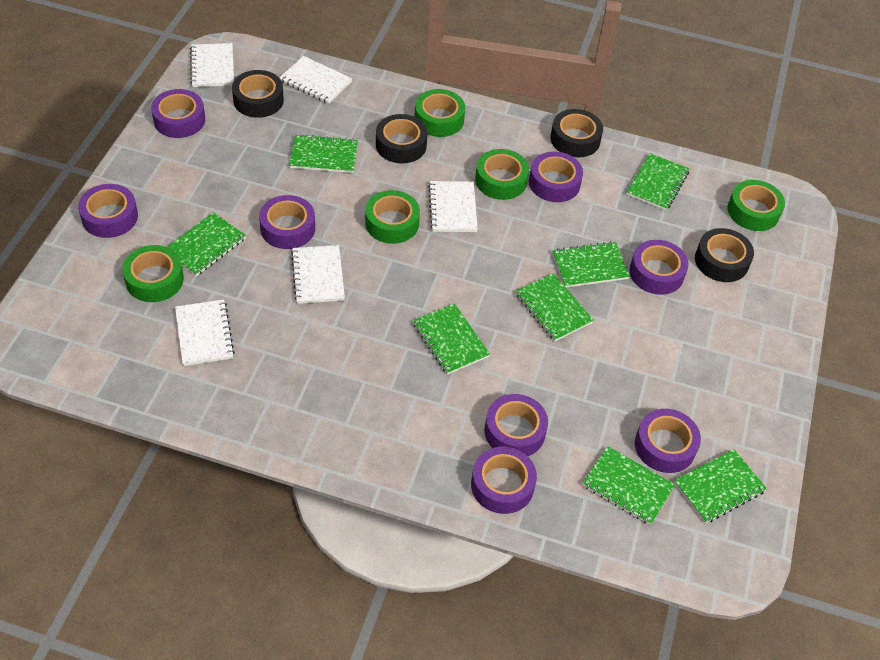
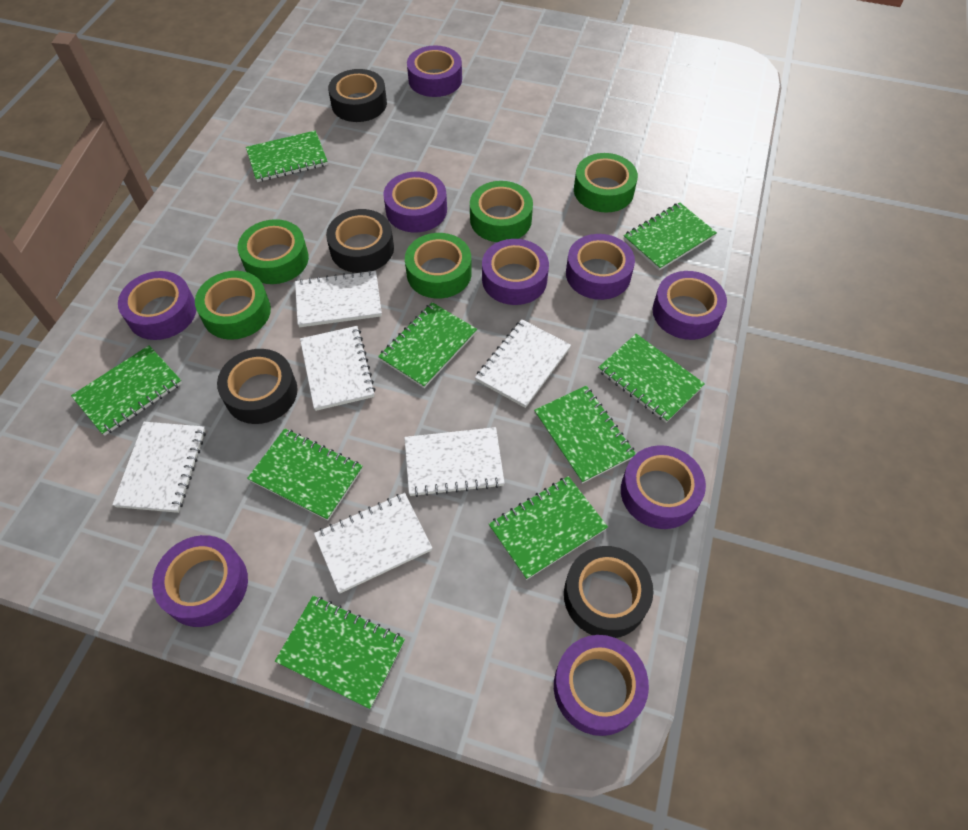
green notebook: [167,212,246,276] [289,134,358,173] [413,303,490,375] [515,273,594,341] [552,241,630,288] [583,446,675,525] [627,153,689,210] [674,449,767,523] = 8 -> [71,345,182,436] [246,130,328,182] [247,428,363,520] [275,595,405,709] [378,302,477,388] [489,476,608,580] [534,386,636,483] [598,334,705,423] [623,202,717,271] = 9
purple tape: [78,184,138,238] [151,89,205,138] [259,195,315,249] [471,447,537,514] [484,394,548,456] [529,152,583,202] [630,240,689,295] [635,409,701,473] = 8 -> [118,271,196,340] [152,535,248,627] [383,172,447,233] [407,46,462,97] [482,239,549,305] [554,635,649,736] [566,234,635,300] [621,445,706,529] [653,271,727,340] = 9
white notebook: [175,299,235,366] [190,43,234,87] [279,56,352,104] [291,245,345,304] [428,181,478,232] = 5 -> [112,422,206,513] [295,270,382,327] [300,326,376,411] [314,493,432,593] [404,427,505,497] [475,319,571,408] = 6

